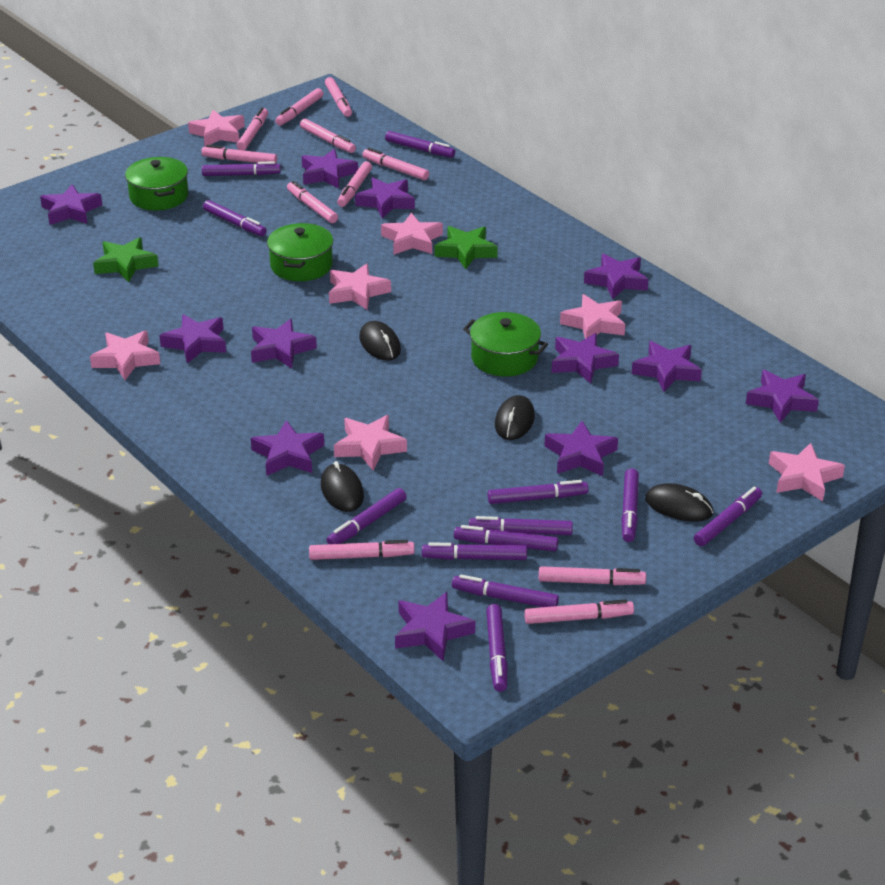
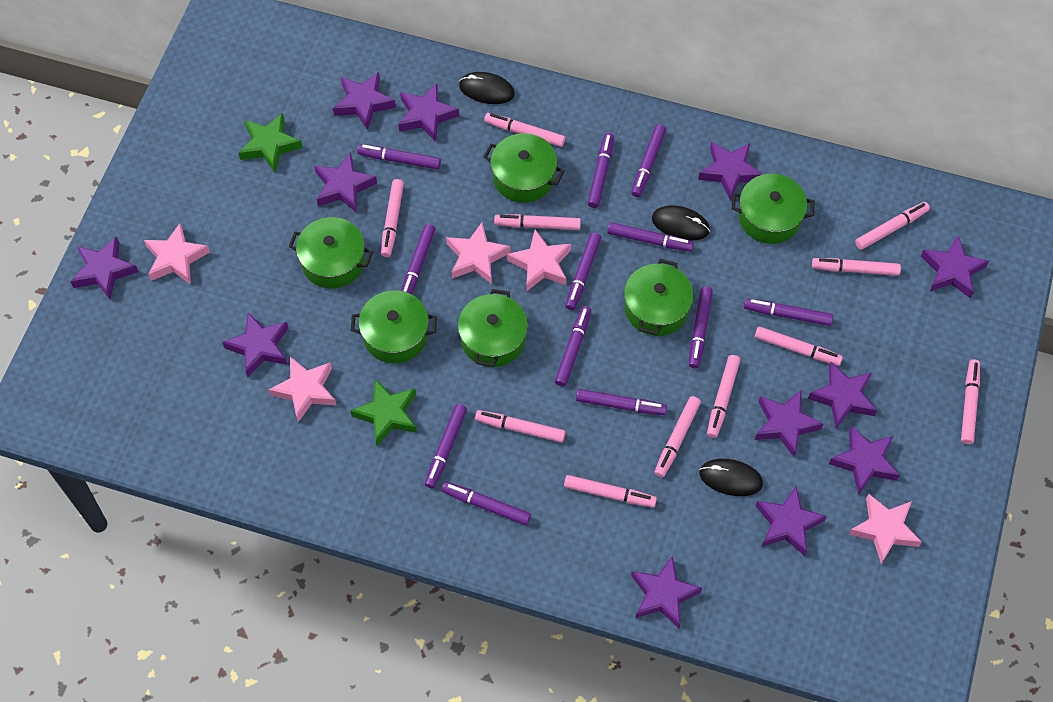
black mouse: [321,461,364,512] [359,321,401,361] [495,395,535,440] [645,483,713,522] = 4 -> [459,72,515,104] [652,205,710,241] [699,459,763,496] = 3
green pot: [125,157,188,211] [267,223,333,281] [463,312,548,376] = 3 -> [288,217,373,288] [351,290,437,363] [458,289,528,367] [484,133,564,203] [624,259,694,336] [732,174,814,244] = 6
pink star: [90,330,160,380] [188,110,245,147] [329,264,391,310] [334,415,407,470] [381,213,443,254] [560,294,625,339] [769,443,845,501] = 7 -> [144,223,210,284] [269,356,337,422] [446,223,510,284] [507,229,571,292] [849,494,922,564] = 5

